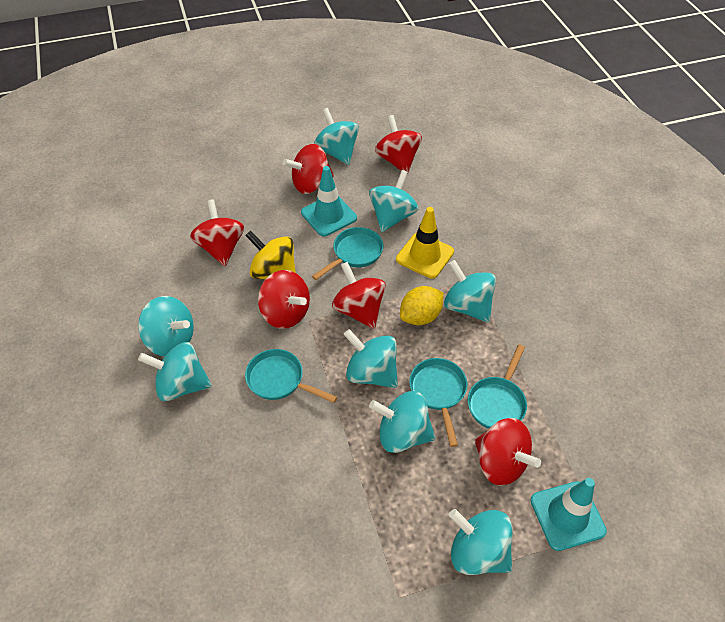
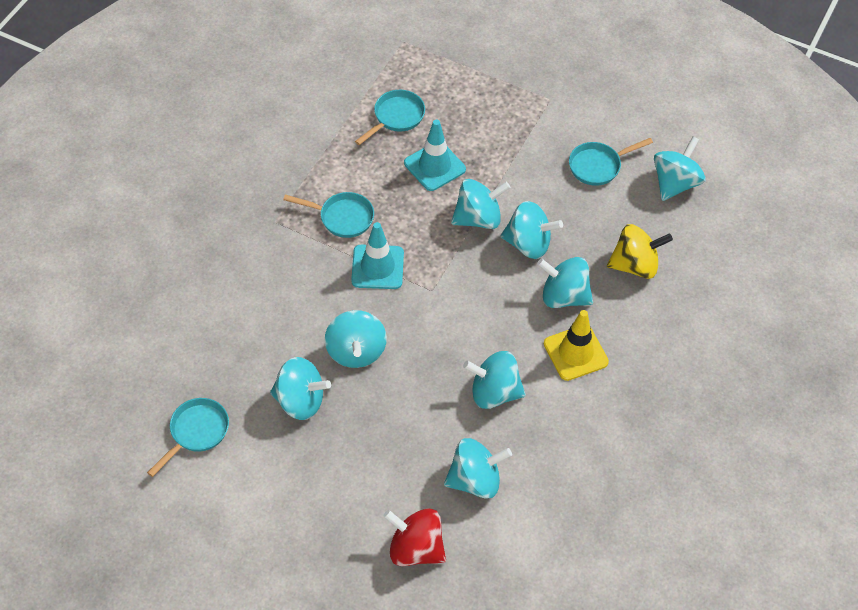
red spinning top: [190,199,245,266] [258,270,310,329] [283,144,334,194] [332,262,386,329] [375,115,422,173] [475,418,541,485] = 6 -> [383,509,446,566] = 1
yellow lemon: [400,286,443,325] = 1 -> none = 0

